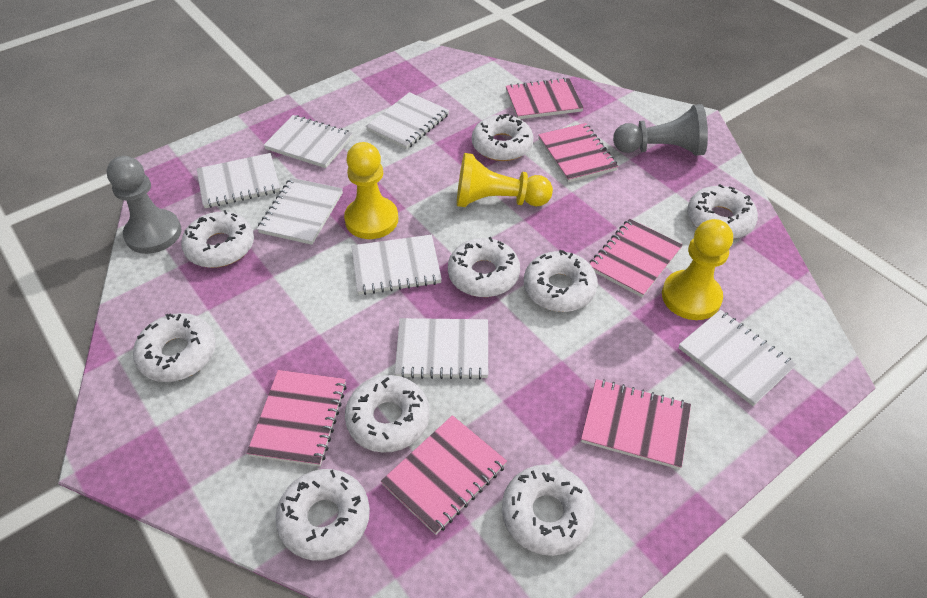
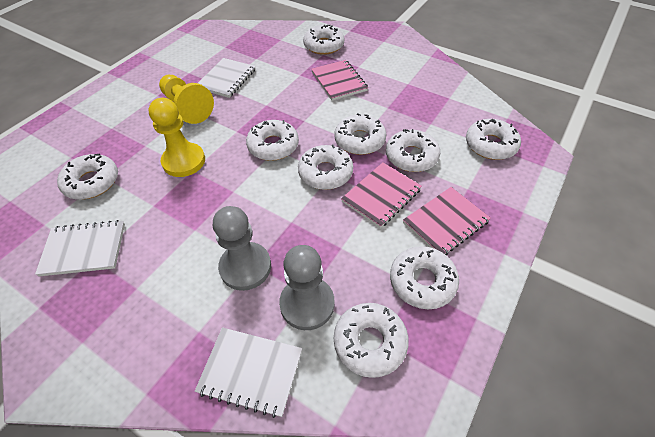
pink notebook: [247,370,347,467] [381,415,507,535] [506,78,584,119] [538,123,618,183] [581,379,691,469] [590,219,683,297] = 6 -> [311,60,368,101] [341,162,422,228] [403,187,491,255] = 3
white notebook: [197,153,280,208] [257,178,343,245] [264,115,353,168] [351,235,442,295] [366,92,449,149] [395,318,488,379] [679,310,796,406] = 7 -> [35,220,125,276] [195,327,302,418] [198,58,256,98] = 3
yellow pawn: [344,142,398,239] [457,153,553,207] [662,219,733,320] = 3 -> [149,98,205,177] [159,75,214,124] = 2

